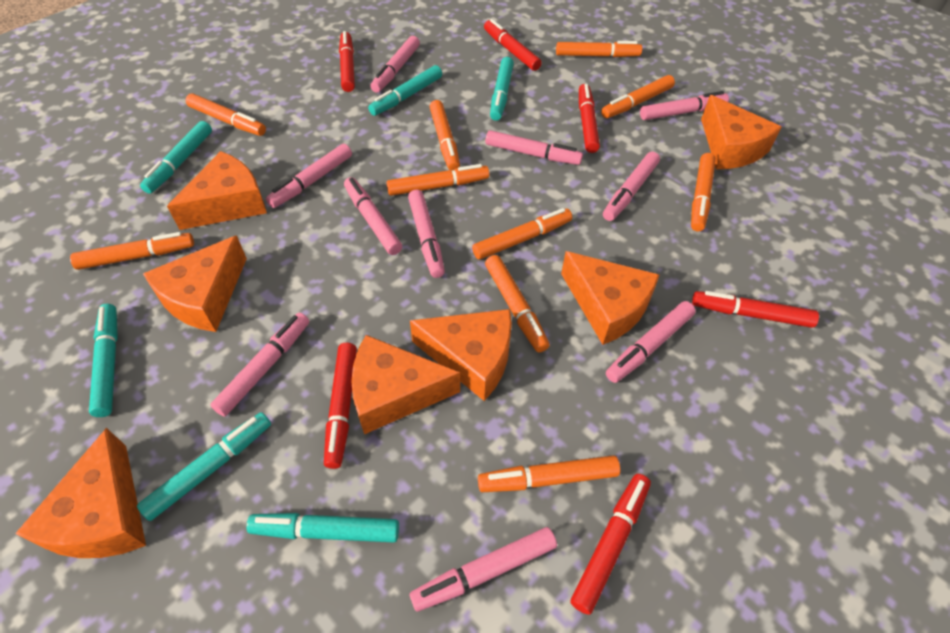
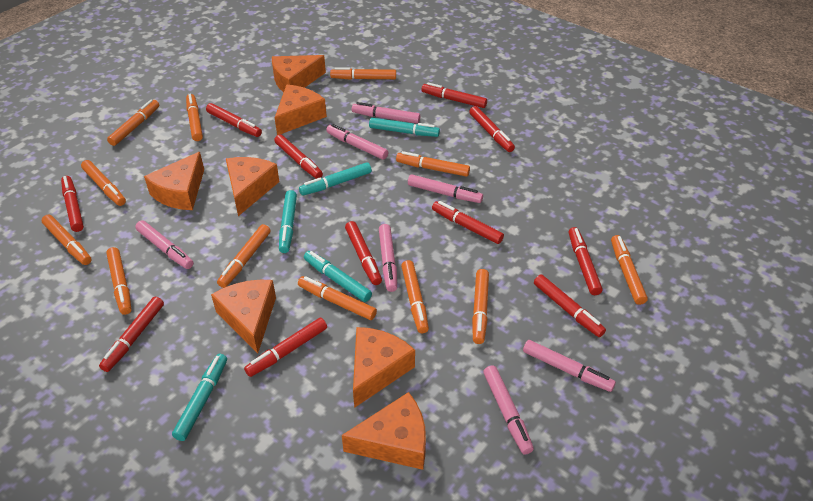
orange marker: [70,232,194,270] [186,93,266,136] [387,164,489,196] [430,100,460,171] [472,208,572,260] [478,455,620,492] [485,255,550,353] [556,41,642,57] [601,75,675,118] [691,153,716,232] = 10 -> [42,215,91,265] [81,160,126,206] [106,247,132,315] [107,100,159,146] [186,94,203,141] [217,224,271,288] [298,276,377,320] [330,67,396,80] [396,151,470,177] [401,260,429,333] [472,269,489,344] [611,235,648,305] = 12
pink marker: [210,313,309,417] [266,144,352,208] [344,177,402,255] [370,36,420,93] [408,190,445,278] [410,527,557,612] [485,130,583,165] [603,152,660,221] [606,301,696,383] [640,91,729,120] = 10 -> [135,220,194,269] [326,124,388,160] [352,102,420,124] [379,224,397,292] [408,175,483,203] [483,365,534,455] [523,340,616,392] = 7
red marker: [324,343,357,469] [339,31,355,92] [484,19,542,71] [571,474,651,615] [579,84,600,153] [692,291,819,328] = 6 -> [61,176,84,232] [99,297,164,372] [206,103,262,137] [244,317,327,377] [274,134,323,179] [345,221,382,285] [421,82,487,108] [432,201,504,244] [469,106,515,152] [534,275,606,337] [569,227,603,295] = 11
turquoise marker: [89,304,118,417] [137,412,271,521] [140,121,212,194] [246,513,399,543] [368,65,442,116] [490,57,514,121] = 6 -> [172,354,227,441] [279,190,297,253] [299,162,372,196] [304,251,372,302] [369,118,440,137] = 5

